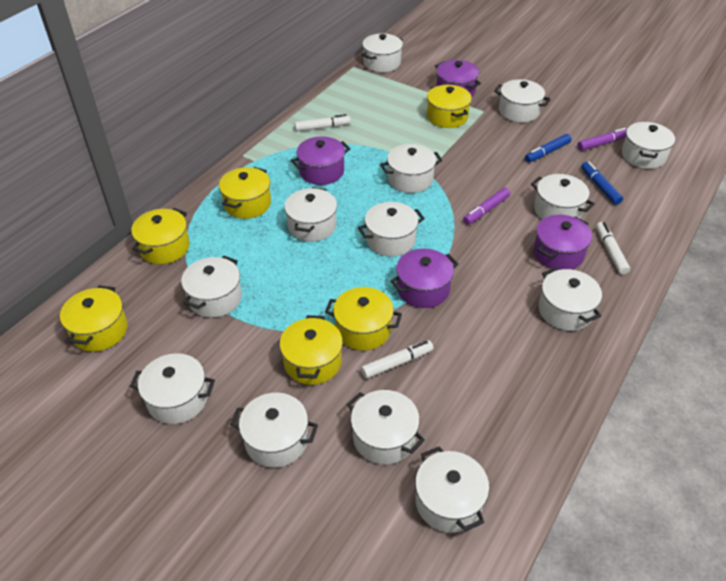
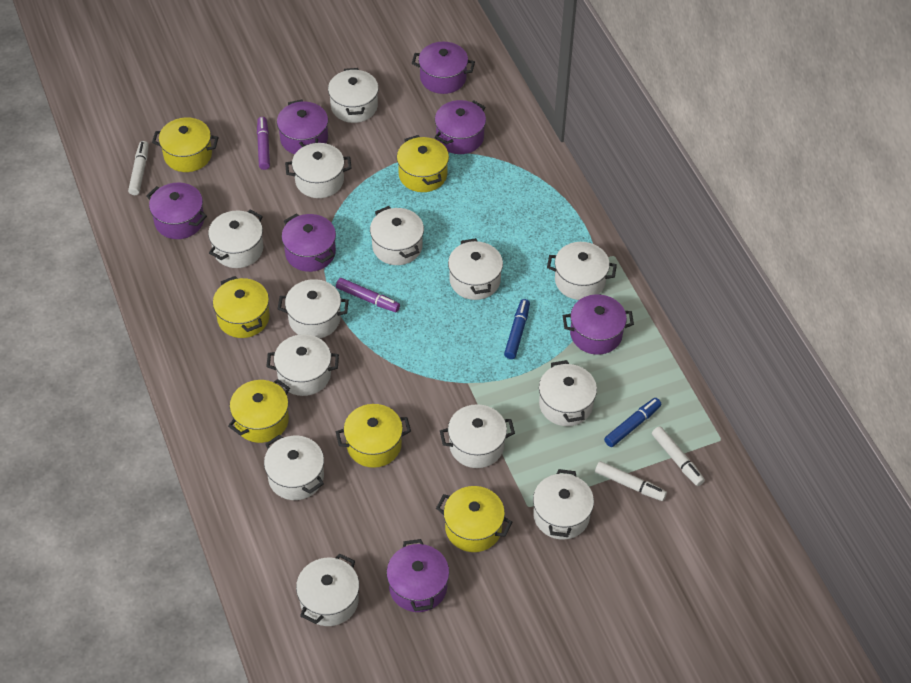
purple pot: [291,136,351,185] [391,249,458,308] [435,60,481,97] [533,215,592,270] = 4 -> [146,183,207,239] [277,100,328,154] [281,213,336,272] [386,539,449,612] [412,42,475,94] [435,100,486,154] [562,294,634,355] = 7

